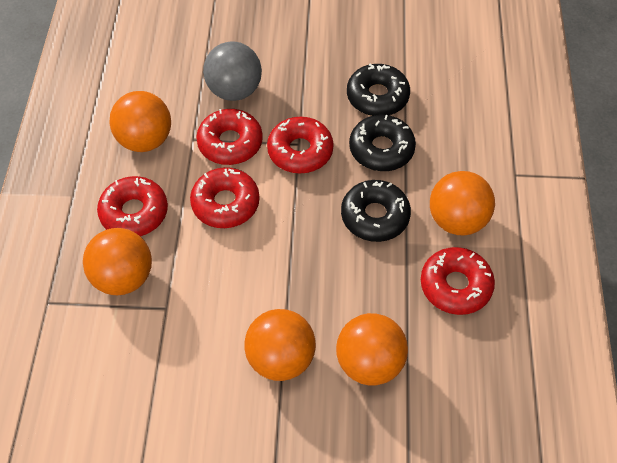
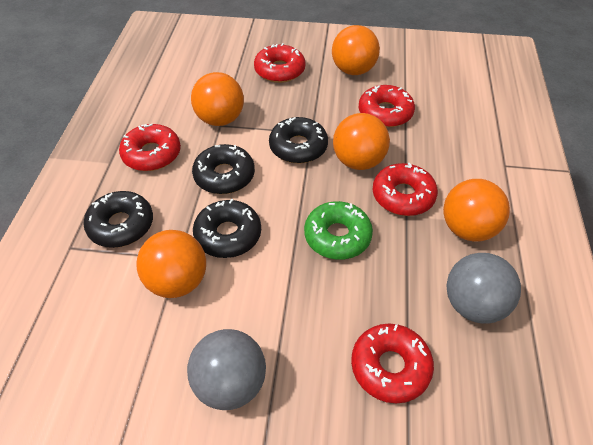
black donut: [341,180,411,242] [347,64,410,116] [349,115,416,171] = 3 -> [83,191,153,248] [192,144,255,194] [193,199,261,258] [269,117,328,163] = 4
green donut: none = 0 -> [304,201,373,260] = 1
grey ball: [203,41,262,101] = 1 -> [187,329,266,410] [446,253,521,324] = 2

